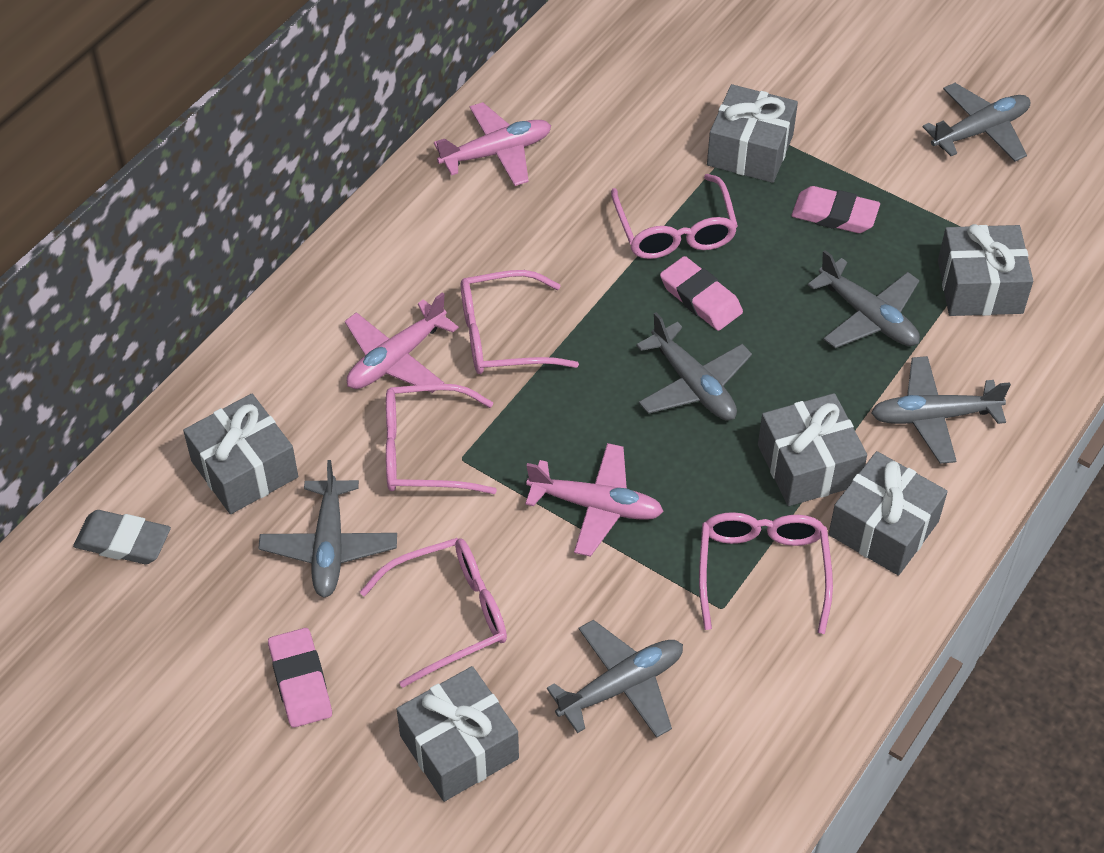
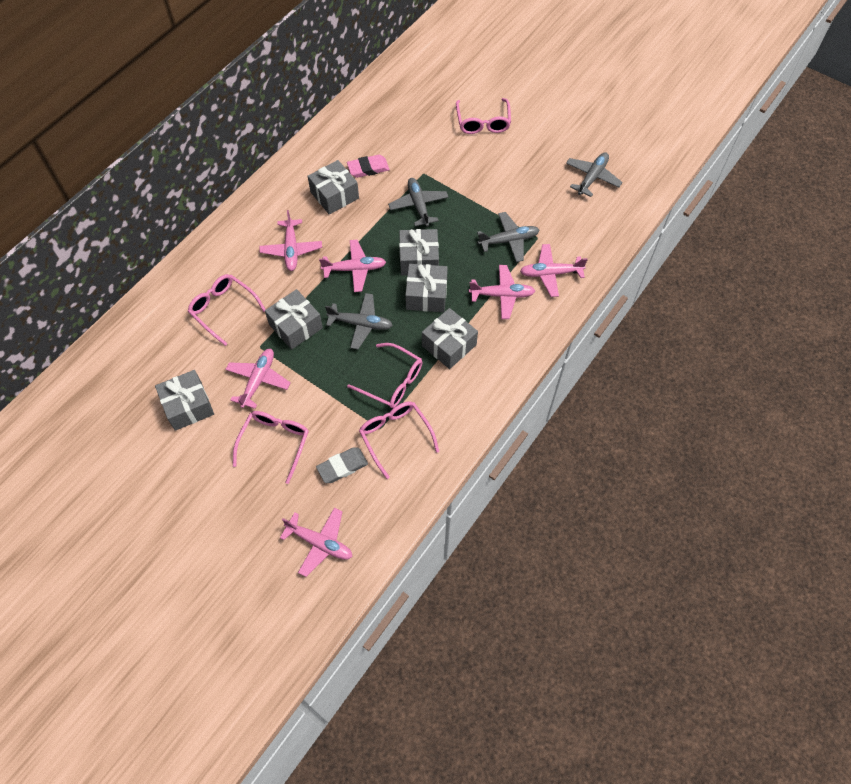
grey plane: [258,460,397,597] [547,620,683,738] [636,312,752,421] [808,250,920,348] [871,356,1011,464] [923,83,1031,162] = 6 -> [325,293,393,349] [388,178,449,227] [477,212,539,262] [566,152,622,197] = 4
pink eraser: [268,628,332,728] [660,256,743,331] [792,186,880,233] = 3 -> [347,155,389,178] = 1
pink plane: [345,292,459,393] [434,102,551,186] [525,443,664,557] = 3 -> [225,349,291,409] [259,210,322,271] [280,508,352,577] [319,240,386,292] [469,265,535,319] [520,244,588,297] = 6

